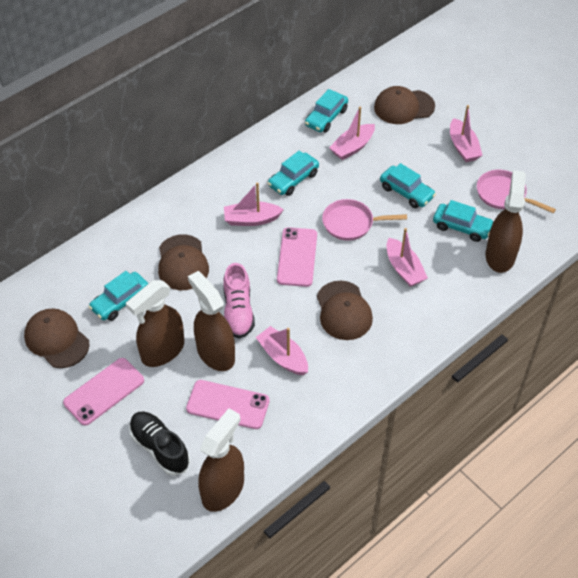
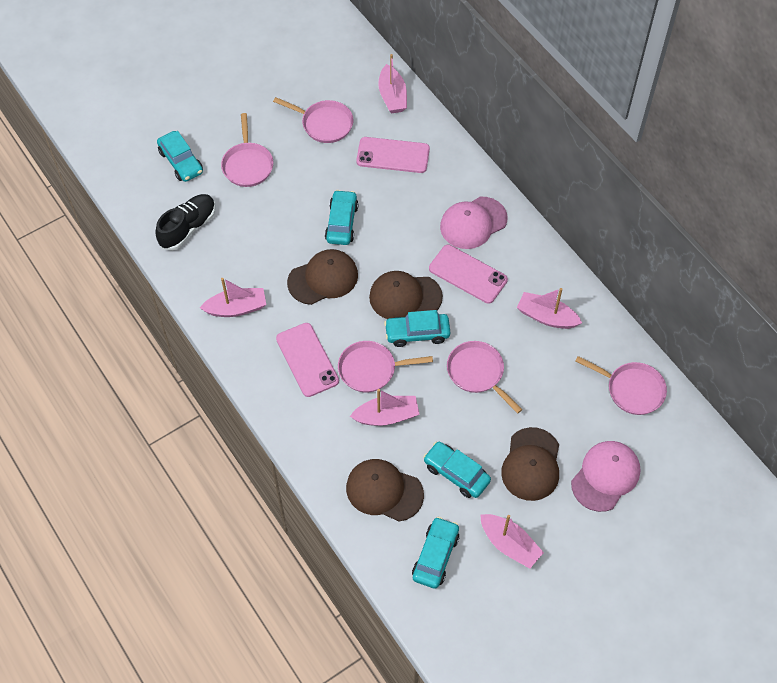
brown spray bottle: [126,280,184,367] [188,271,235,371] [198,408,244,512] [486,170,526,273] = 4 -> none = 0
pink cap: none = 0 -> [440,197,508,249] [571,441,640,512] = 2
pink pan: [322,199,407,241] [477,170,556,213] = 2 -> [221,113,273,187] [273,97,353,143] [338,341,433,392] [447,341,523,413] [576,356,667,415] = 5
pink shoe: [223,263,255,339] = 1 -> none = 0

